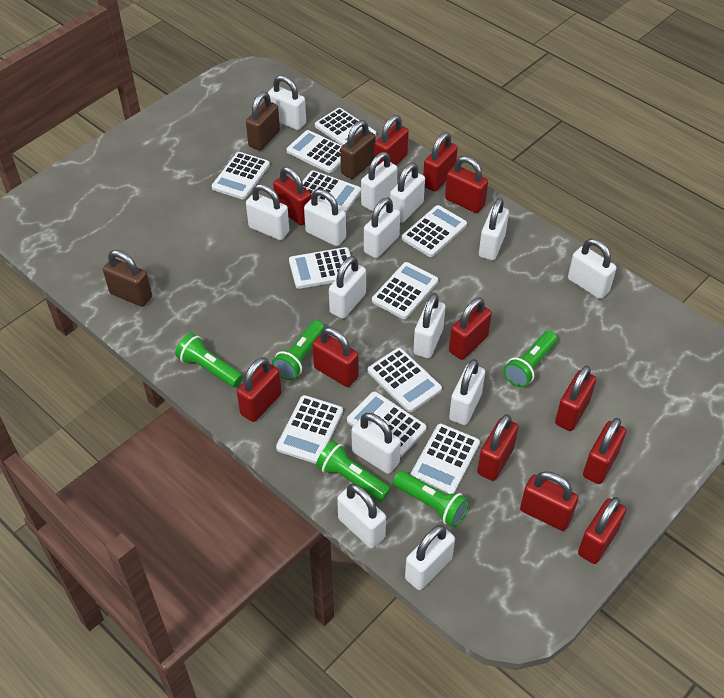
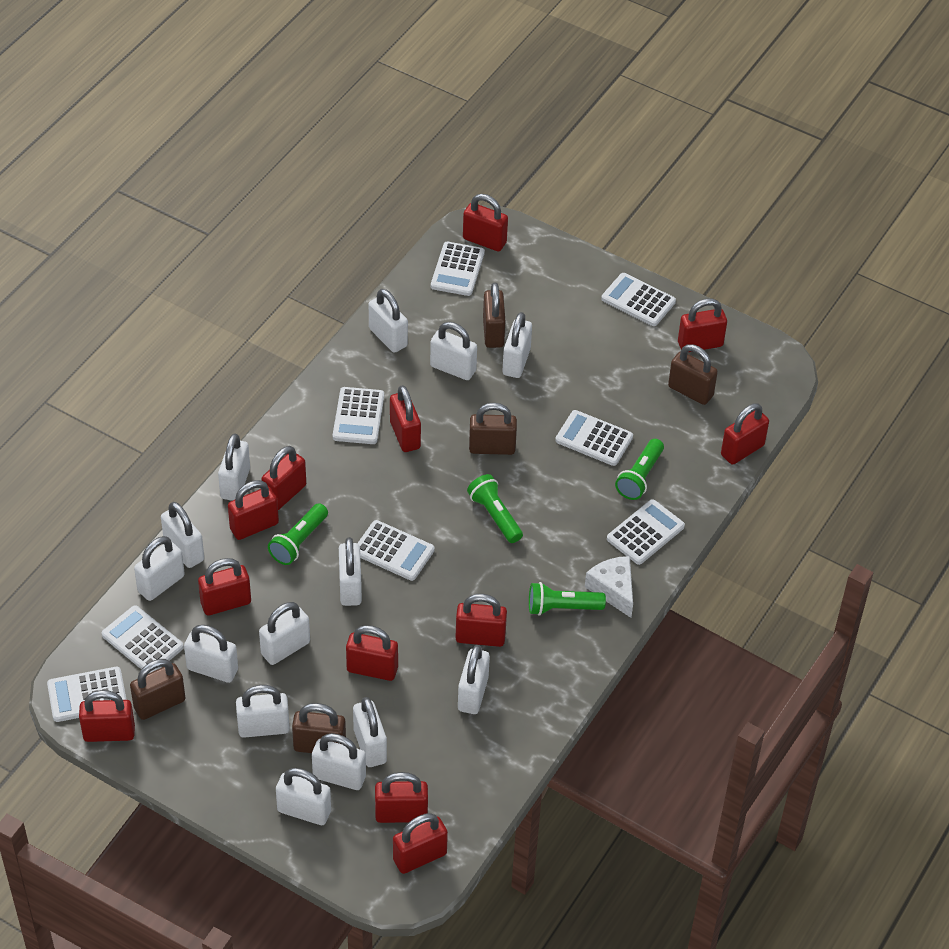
brown padlock: [103,250,152,307] [246,92,280,150] [340,120,376,179] = 3 -> [130,659,185,720] [292,703,346,753] [469,403,517,455] [483,282,505,348] [668,344,718,405] = 5
green flashlight: [175,333,243,387] [272,320,325,380] [316,441,391,501] [393,471,469,527] [504,331,557,387] = 5 -> [268,503,328,565] [467,474,523,543] [529,582,606,616] [615,439,664,500] = 4
white calculator: [211,152,270,199] [276,395,343,464] [286,130,342,173] [289,247,351,289] [302,170,361,213] [315,108,376,146] [347,391,427,457] [368,348,442,412] [372,262,438,319] [402,205,467,257] [410,424,480,494] = 11 -> [47,667,127,722] [102,605,184,673] [333,387,384,444] [358,520,435,581] [431,242,485,296] [555,410,633,466] [601,273,676,326] [607,499,685,565] = 8
white cheese: none = 0 -> [585,556,633,618] = 1

